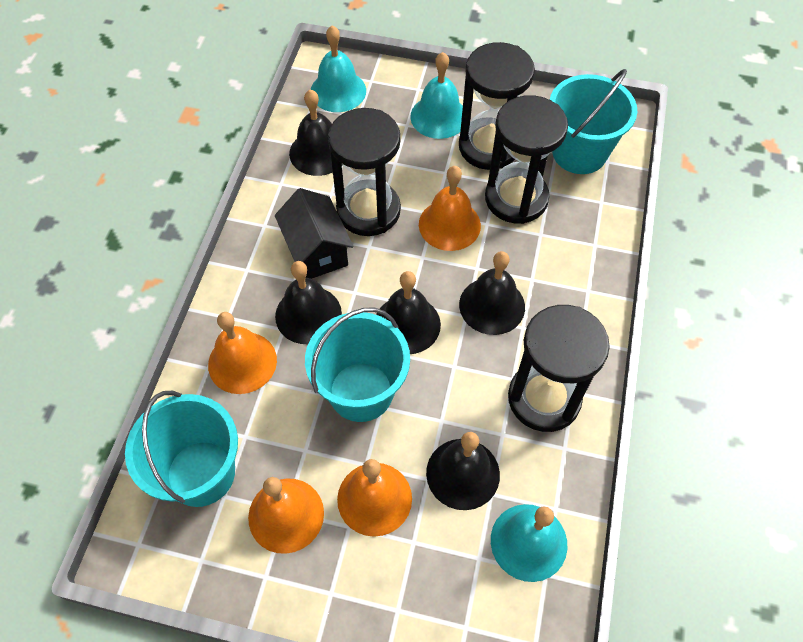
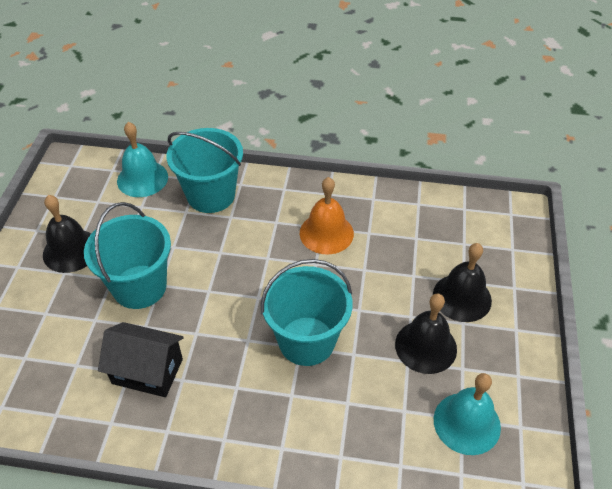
black bell: [275,261,342,344] [289,89,343,176] [376,271,441,354] [426,432,500,510] [459,251,525,335] = 5 -> [43,195,91,273] [395,293,457,374] [433,243,492,322] = 3
black hourglass: [328,108,401,236] [459,42,535,170] [485,95,568,224] [508,305,610,432] = 4 -> none = 0
orange bell: [208,312,277,394] [248,477,324,554] [337,459,412,537] [419,166,481,251] = 4 -> [300,177,354,254] = 1
turquoise bell: [311,26,366,112] [410,52,463,139] [491,504,567,582] = 3 -> [117,122,168,197] [434,373,501,455] = 2

